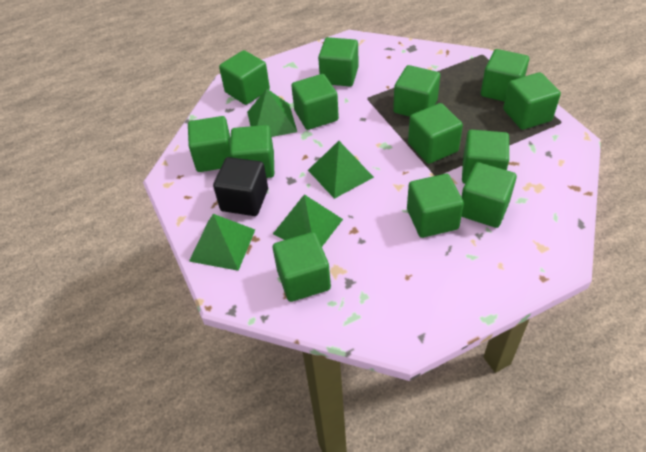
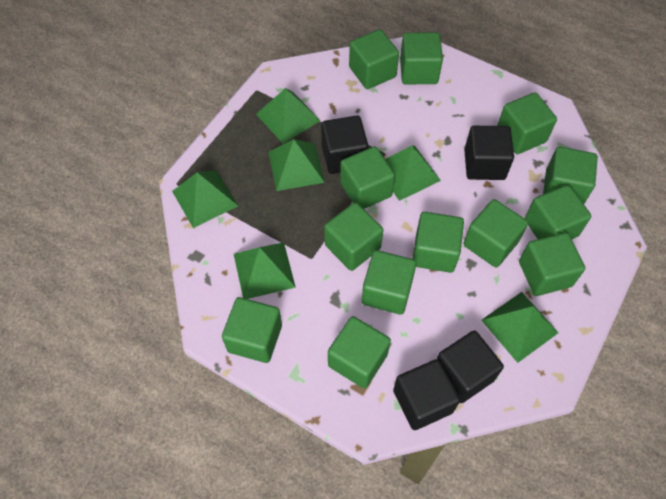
black cube: [213,157,268,216] = 1 -> [321,116,368,174] [393,359,460,430] [437,331,504,403] [464,126,514,180] = 4
green pyramid: [189,214,255,271] [247,89,297,137] [273,194,343,246] [308,141,374,199] = 4 -> [172,170,238,228] [234,242,296,299] [256,88,320,144] [268,139,325,191] [385,145,441,201] [481,292,558,363] = 6

